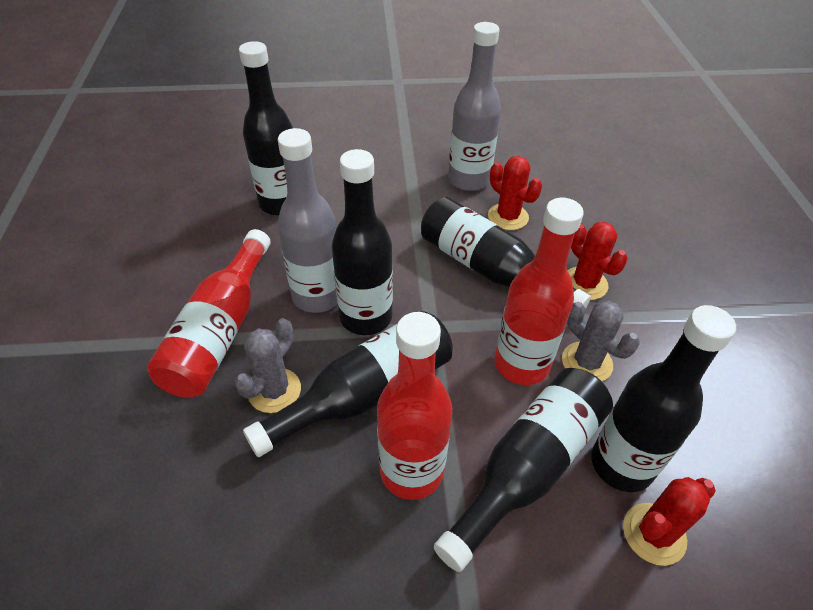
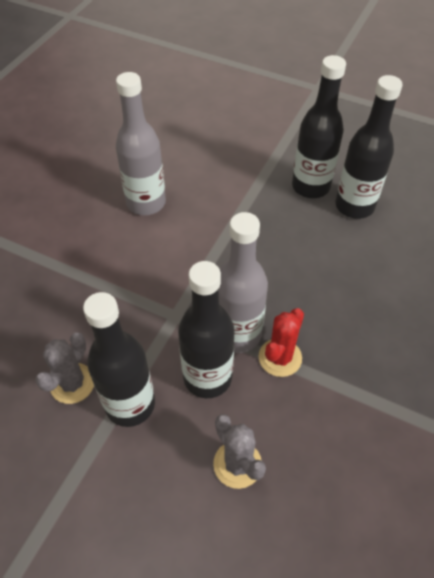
black bottle: [239,41,293,216] [243,311,453,457] [332,149,393,335] [421,197,591,309] [434,368,613,572] [591,305,736,492] = 6 -> [83,292,155,427] [178,261,235,398] [292,55,346,198] [335,75,403,219] = 4
red bottle: [147,229,271,398] [377,312,452,500] [494,198,584,385] = 3 -> none = 0
red cactus: [488,156,542,230] [567,222,628,300] [623,477,716,566] = 3 -> [259,308,304,377] = 1

